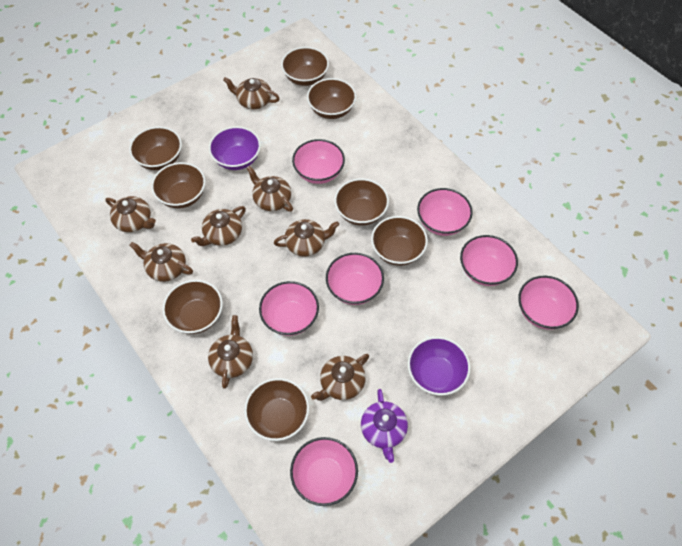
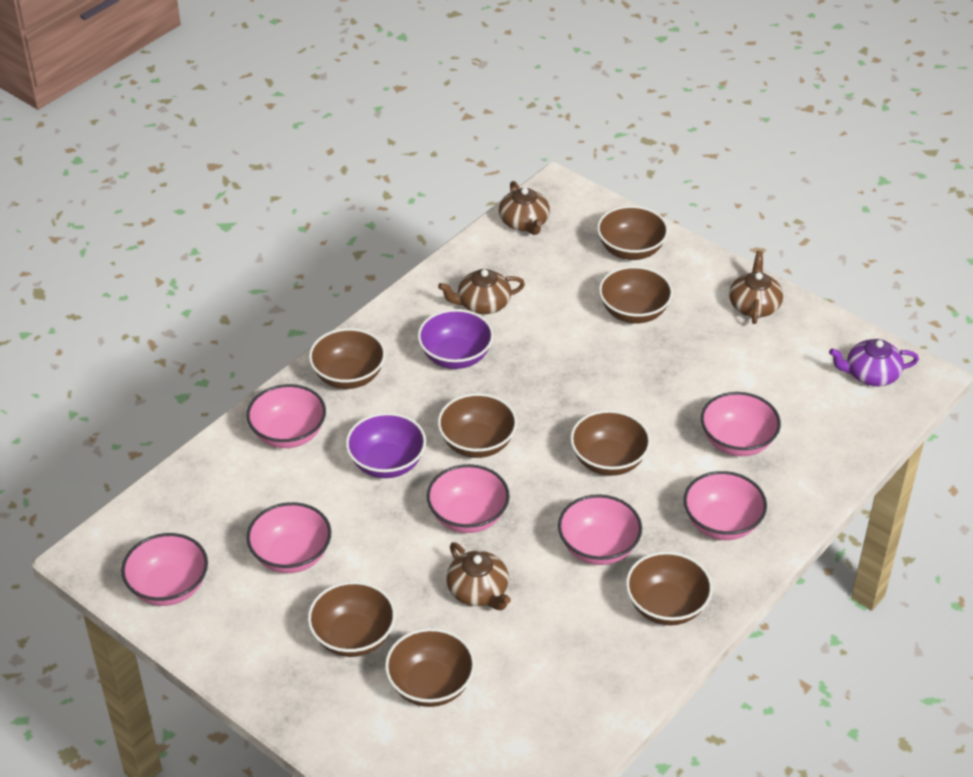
brown teapot: [105,196,156,232] [129,242,193,282] [191,206,246,246] [208,315,253,389] [223,77,280,109] [247,166,293,212] [274,219,339,257] [311,354,369,401] = 8 -> [438,269,525,314] [446,542,511,611] [499,181,550,235] [729,251,783,324] = 4

